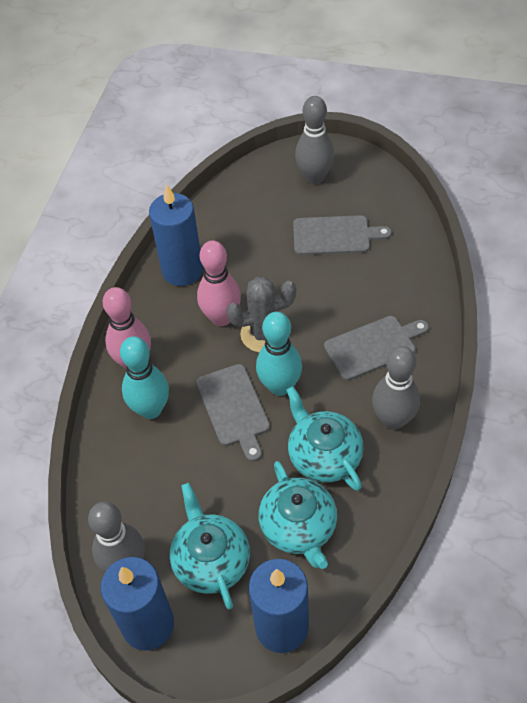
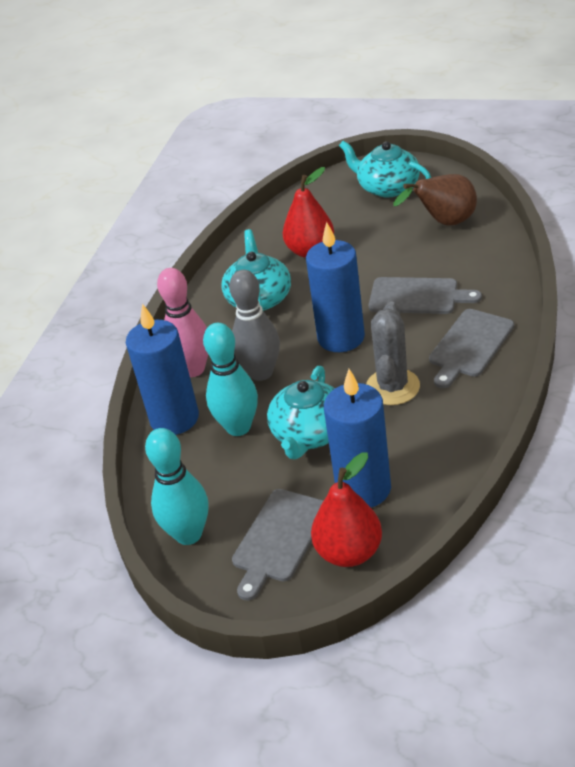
brown pear: none = 0 -> [393,174,477,226] = 1
grey bowling pin: [88,502,145,573] [295,96,335,184] [372,346,420,430] = 3 -> [229,270,280,381] = 1
pink bowling pin: [103,287,151,369] [197,240,241,326] = 2 -> [157,268,208,377] = 1
red pear: none = 0 -> [283,167,334,258] [311,452,382,567] = 2

